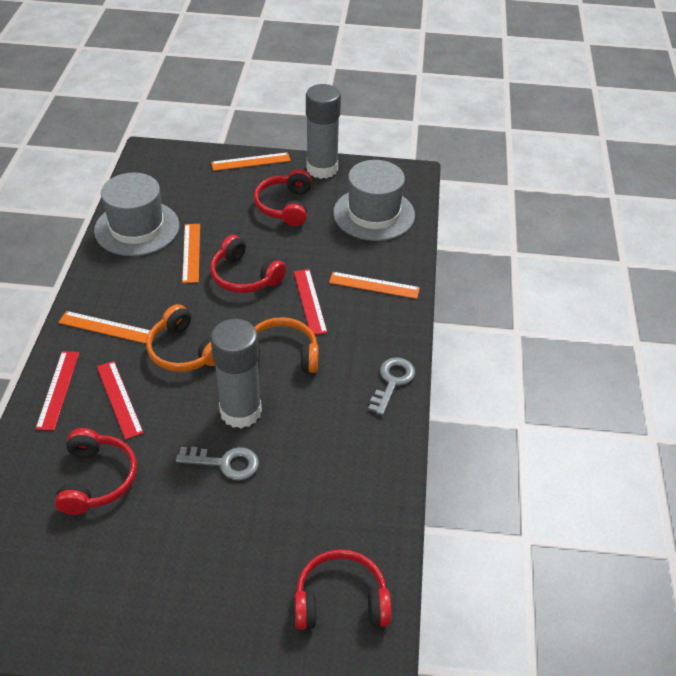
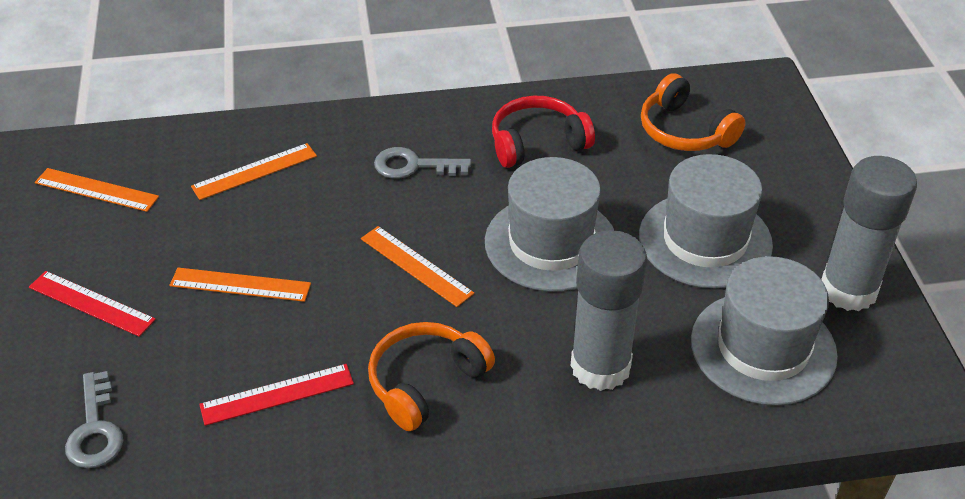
grey hat: [94,173,179,256] [333,160,415,241] = 2 -> [485,157,614,292] [639,154,773,288] [691,256,838,405] = 3
red headphones: [55,428,137,515] [210,235,286,293] [254,169,312,226] [295,549,391,630] = 4 -> [492,96,595,168] = 1
red ruler: [35,351,79,431] [97,361,144,440] [294,269,327,335] = 3 -> [29,271,156,337] [199,364,354,426] = 2

